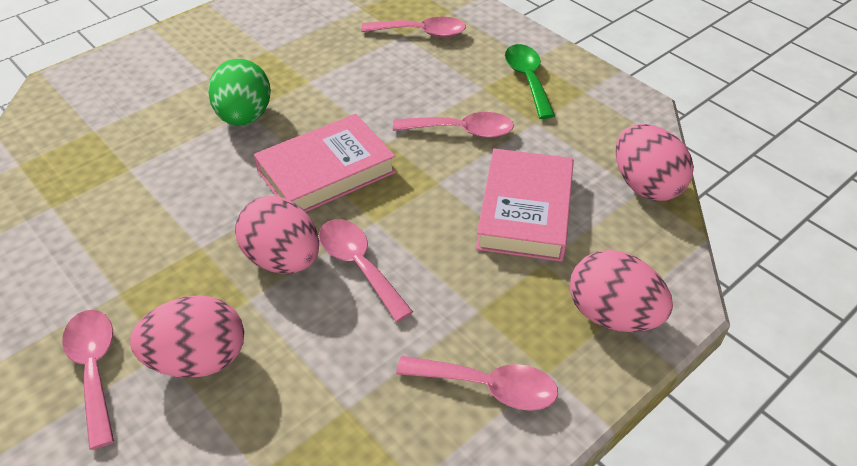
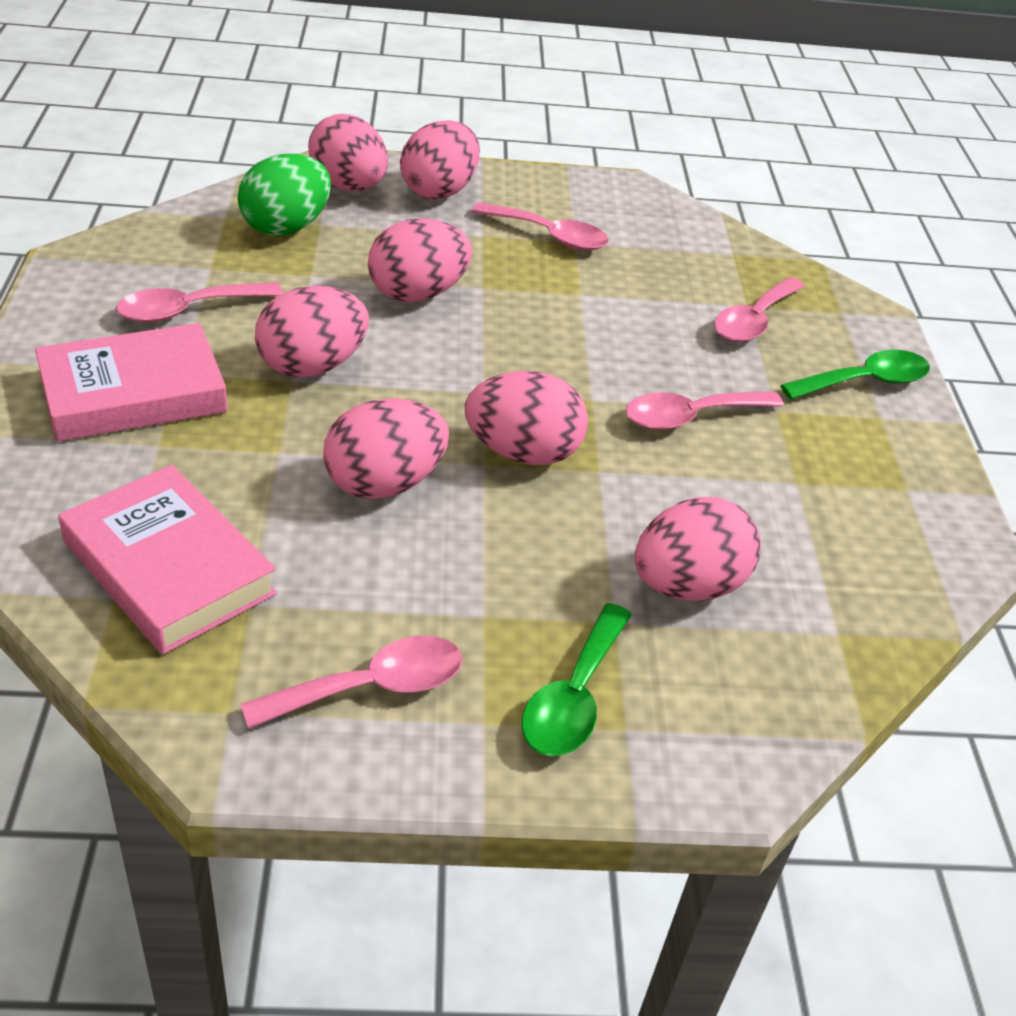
green spoon: [505,44,555,119] = 1 -> [522,603,632,756] [781,350,930,399] = 2
pink egg: [130,295,244,378] [235,196,319,274] [570,250,673,332] [616,124,694,201] = 4 -> [255,286,369,378] [308,114,388,191] [323,398,449,499] [368,218,472,302] [400,120,480,199] [465,371,588,465] [634,497,761,601] = 7

